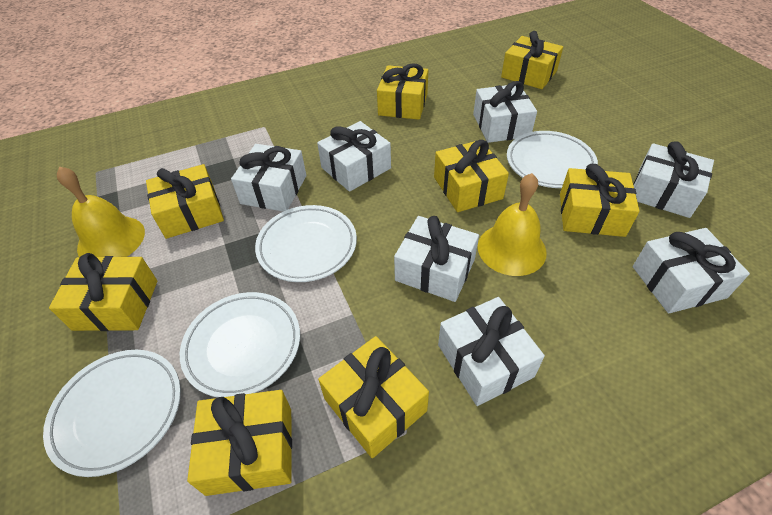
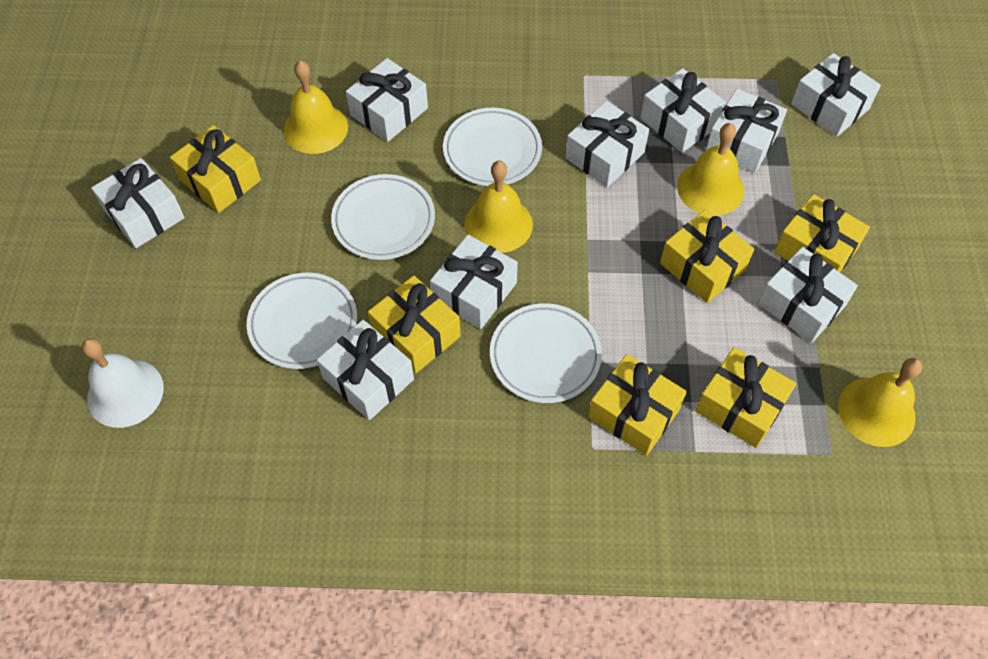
white bell: none = 0 -> [82,338,164,428] = 1
white gift: [231,144,306,211] [317,121,391,192] [394,216,479,302] [438,297,545,406] [473,81,537,143] [633,141,714,218] [633,228,750,314] = 7 -> [91,158,185,248] [317,320,414,420] [346,58,428,142] [430,235,518,329] [565,101,649,187] [640,68,726,153] [705,89,787,173] [758,247,858,343] [791,53,881,137] = 9
yellow bell: [57,166,145,257] [478,173,547,276] = 2 -> [283,60,348,154] [464,161,533,253] [677,123,744,216] [838,358,922,447] = 4
yellow gift: [49,253,158,331] [146,164,224,239] [187,390,292,496] [318,336,429,458] [377,63,428,120] [434,140,509,212] [501,31,563,89] [560,164,640,237] = 8 -> [170,125,261,213] [368,276,461,373] [588,354,687,456] [660,210,754,303] [695,347,796,448] [774,194,870,272] = 6

